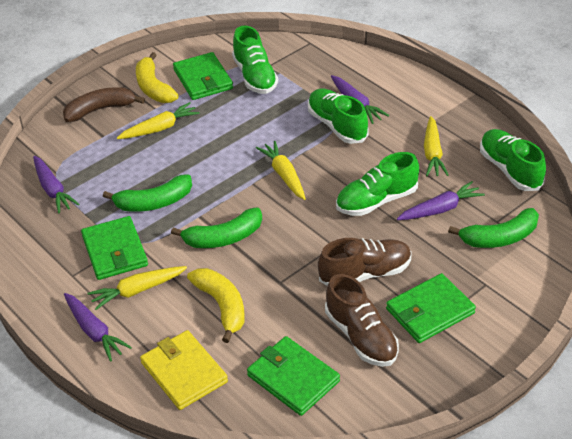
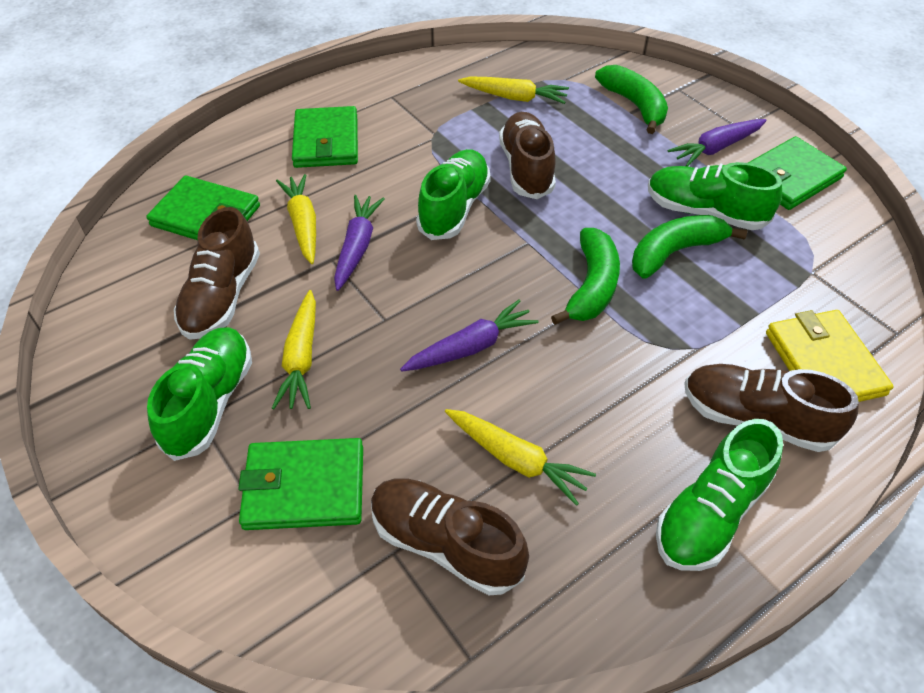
brown banana: [63,87,145,122] = 1 -> none = 0
brown shoe: [318,238,411,286] [325,274,399,367] = 2 -> [174,207,260,340] [371,478,529,595] [499,112,556,199] [684,364,859,452] = 4
purple carrot: [33,156,79,213] [64,293,132,362] [331,75,389,124] [397,181,485,220] = 4 -> [334,195,385,291] [400,300,539,372] [668,119,767,167] = 3
yellow banana: [136,52,179,103] [187,268,245,343] = 2 -> none = 0

